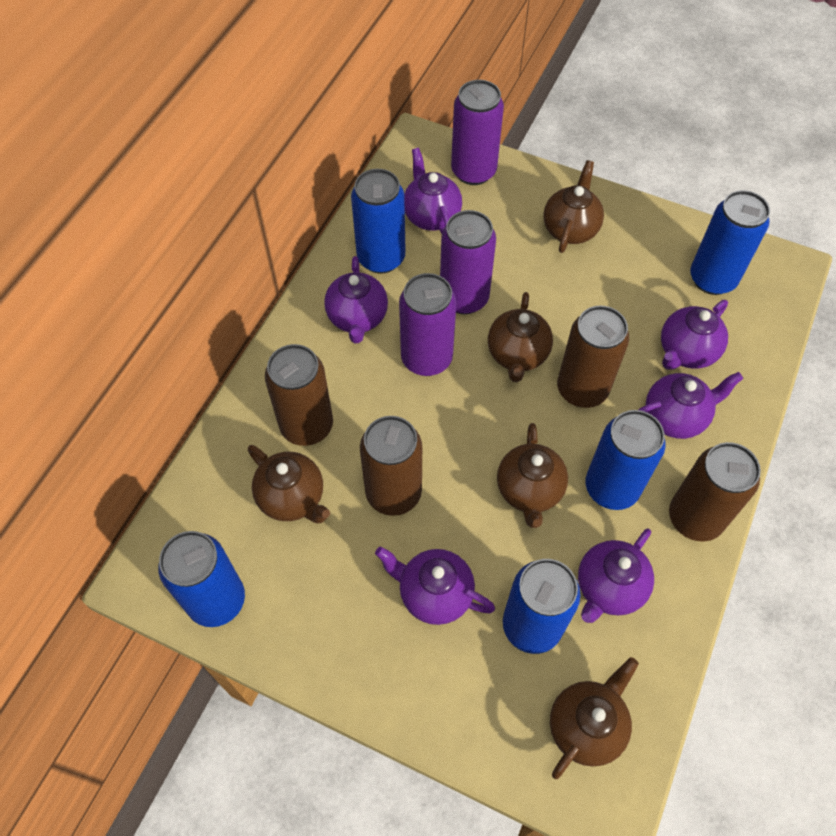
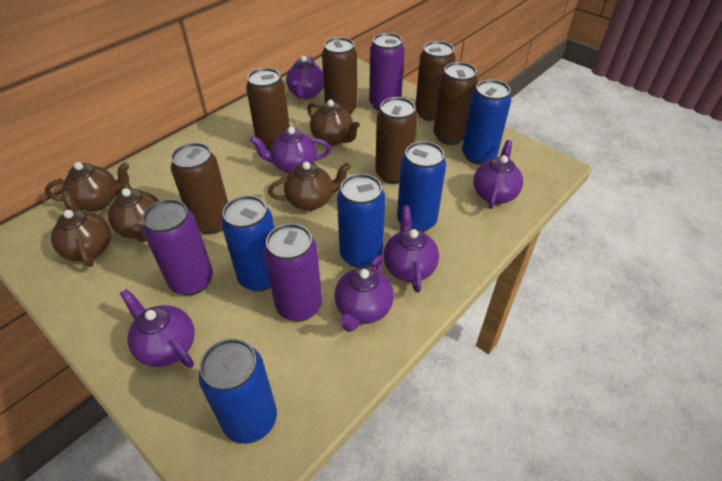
brown can: [265,344,333,446] [360,416,422,516] [557,306,629,408] [669,442,761,542] = 4 -> [171,143,228,234] [246,68,290,151] [322,37,357,115] [375,97,418,184] [415,41,456,121] [434,62,478,145] = 6

